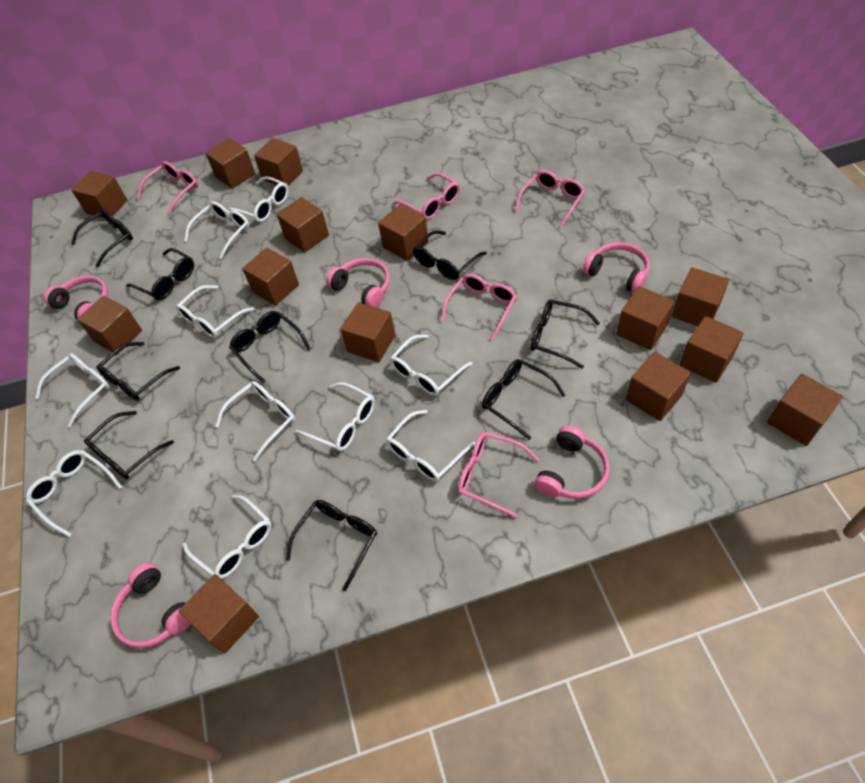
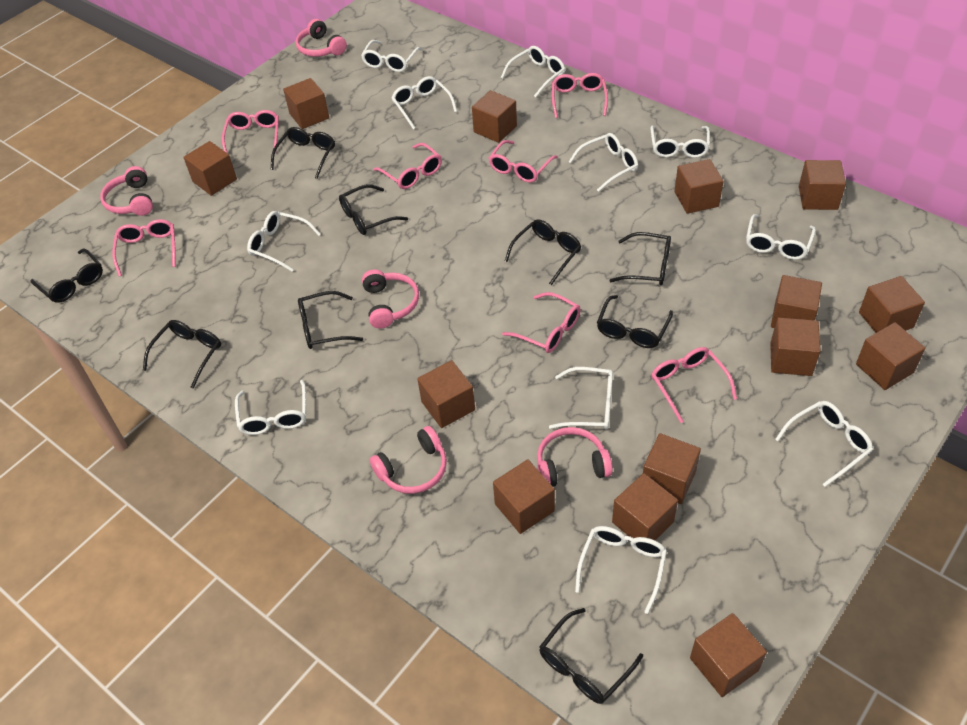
pink glasses: [137,161,198,215] [393,173,460,220] [441,274,517,340] [458,432,539,517] [515,170,585,228] = 5 -> [112,219,176,276] [222,110,279,154] [373,143,442,189] [489,140,558,183] [502,292,580,353] [552,73,608,118] [651,347,737,423] = 7
white glasses: [26,450,122,537] [35,353,110,427] [176,285,254,338] [182,495,271,579] [184,201,250,259] [215,381,295,461] [227,176,289,222] [295,382,375,451] [386,410,475,482] [389,335,472,396] = 10 -> [235,380,306,435] [247,211,321,272] [361,40,422,72] [391,76,457,129] [501,46,565,97] [549,367,613,430] [569,133,638,192] [575,526,667,614] [650,126,710,158] [746,214,816,260] [775,401,873,487] = 11

